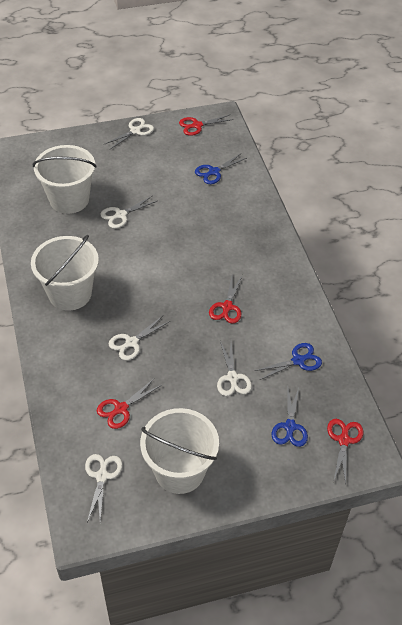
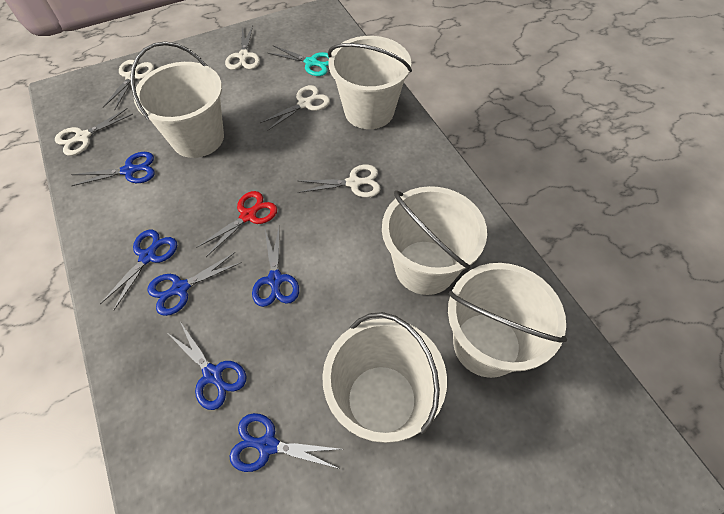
blue scissors: [195,154,247,184] [254,343,322,380] [272,385,308,447] = 3 -> [72,152,155,186] [100,230,177,311] [147,252,242,316] [169,322,247,410] [230,413,341,472] [252,228,299,307] = 6
red scissors: [97,378,162,429] [179,115,233,136] [209,273,242,324] [327,419,363,484] = 4 -> [196,191,277,257] = 1
turquoise scissors: none = 0 -> [267,46,329,76] = 1
white bucket: [31,235,99,311] [32,145,97,214] [140,408,219,494] = 3 -> [130,42,224,158] [322,312,447,443] [328,36,412,129] [382,186,487,295] [448,263,567,378] = 5

